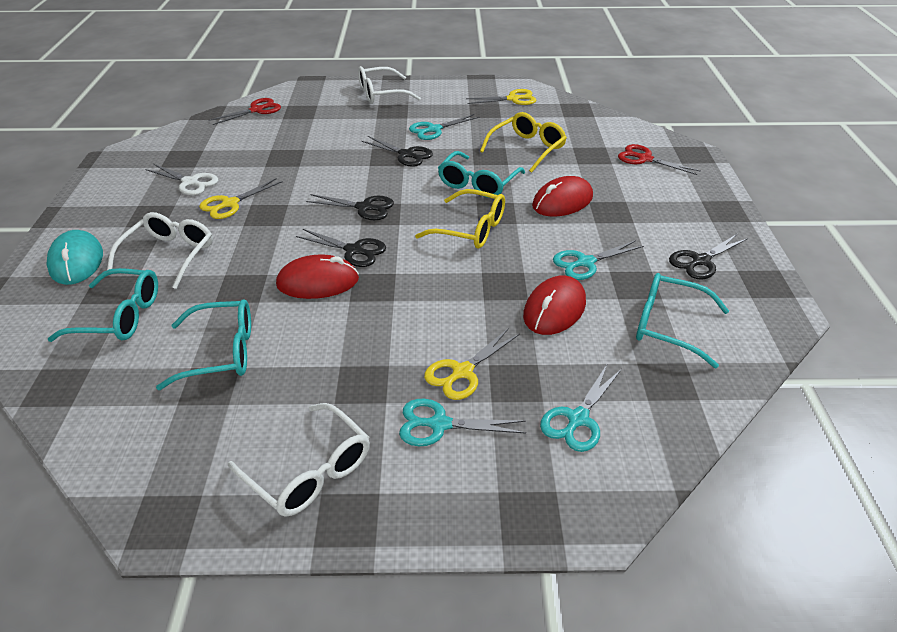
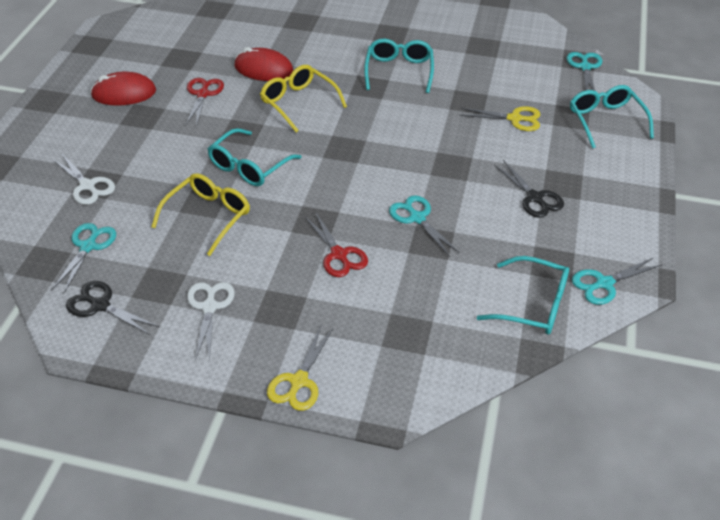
black scissors: [296,229,386,267] [306,194,394,220] [362,136,433,167] [669,234,748,280] = 4 -> [66,281,159,335] [494,160,564,218] = 2
red mouse: [276,255,359,299] [523,275,586,335] [532,176,593,217] = 3 -> [90,72,156,106] [234,47,294,81] = 2
turquoise mouse: [46,230,103,285] = 1 -> none = 0
white glasses: [107,212,213,289] [228,403,370,517] [358,66,421,104] = 3 -> none = 0
white scissors: [145,164,218,195] = 1 -> [52,153,115,205] [187,282,235,362] = 2
yellow scissors: [199,178,283,219] [424,328,520,400] [466,89,536,105] = 3 -> [267,326,333,411] [460,106,540,131] = 2

